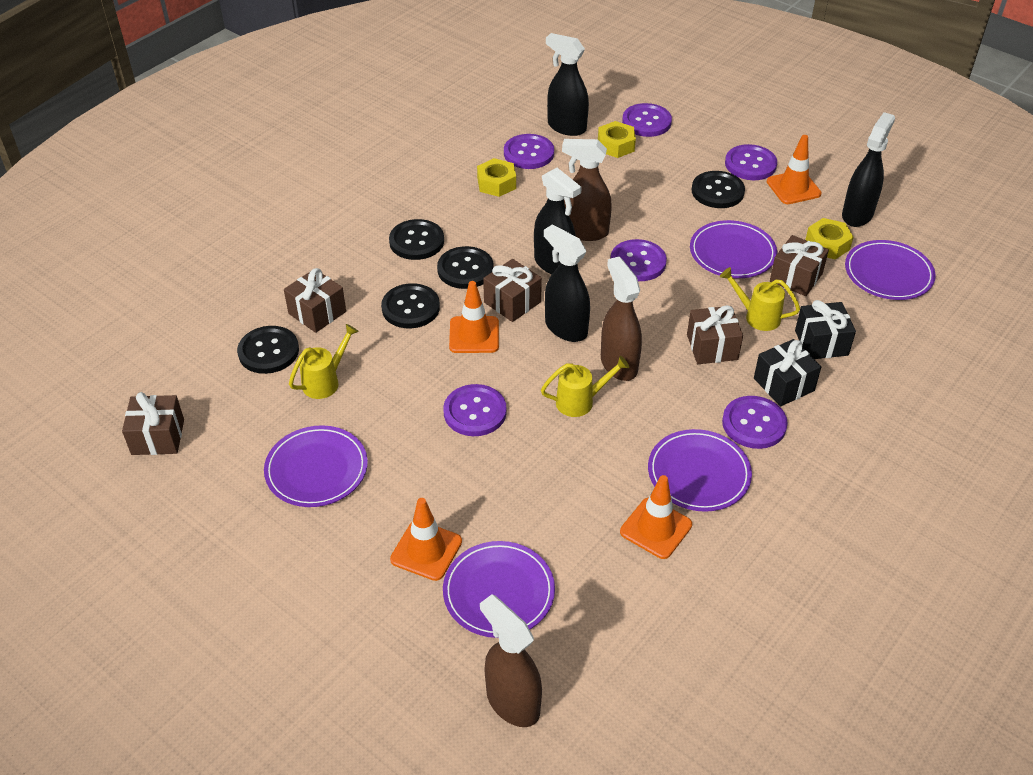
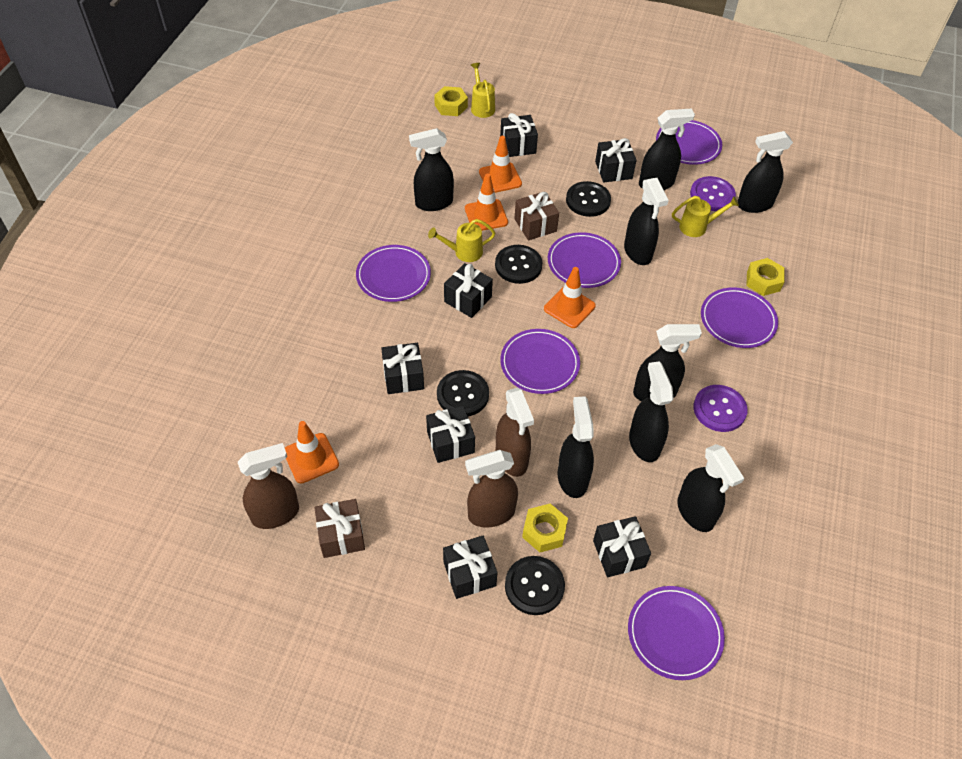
black button: [237,326,299,374] [381,283,440,328] [389,219,444,260] [437,246,493,289] [692,171,745,208] = 5 -> [437,370,489,416] [495,245,542,284] [505,556,565,615] [566,181,611,217] = 4
black gift: [754,339,821,406] [795,300,856,359] = 2 -> [381,343,424,394] [426,406,475,463] [443,536,498,599] [444,263,493,318] [500,113,538,157] [593,516,651,577] [595,138,637,182] = 7
black spray bottle: [534,168,582,275] [544,224,590,342] [546,33,589,136] [842,112,895,227] = 4 -> [409,128,454,211] [557,396,594,498] [624,178,669,265] [629,361,674,462] [633,324,702,401] [639,109,695,190] [678,444,744,532] [738,131,793,213] = 8
brown gift: [122,392,184,455] [284,268,346,333] [483,259,542,322] [687,305,743,364] [770,235,829,296] = 5 -> [314,499,365,558] [514,191,559,240] = 2
purple button: [443,384,507,436] [504,134,554,169] [610,239,667,281] [622,103,672,137] [722,396,788,449] [725,144,777,180] = 6 -> [690,176,736,211] [693,385,748,432] = 2
purple plate: [264,425,368,507] [443,541,555,638] [648,429,752,512] [690,220,777,278] [845,240,936,300] = 5 -> [356,245,431,302] [500,329,580,394] [548,232,621,288] [628,586,725,680] [656,120,722,165] [701,288,778,348] = 6

